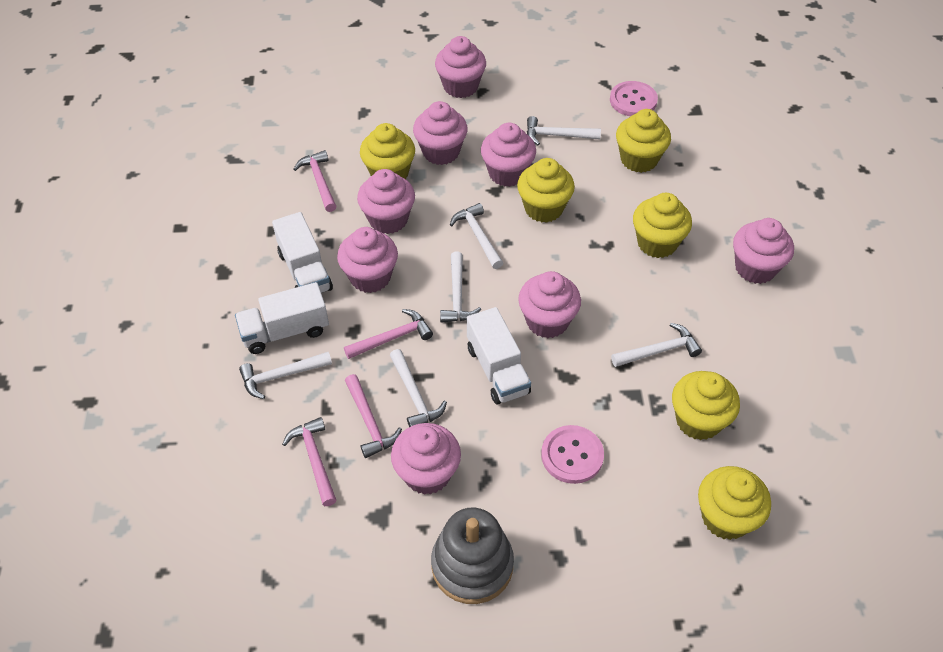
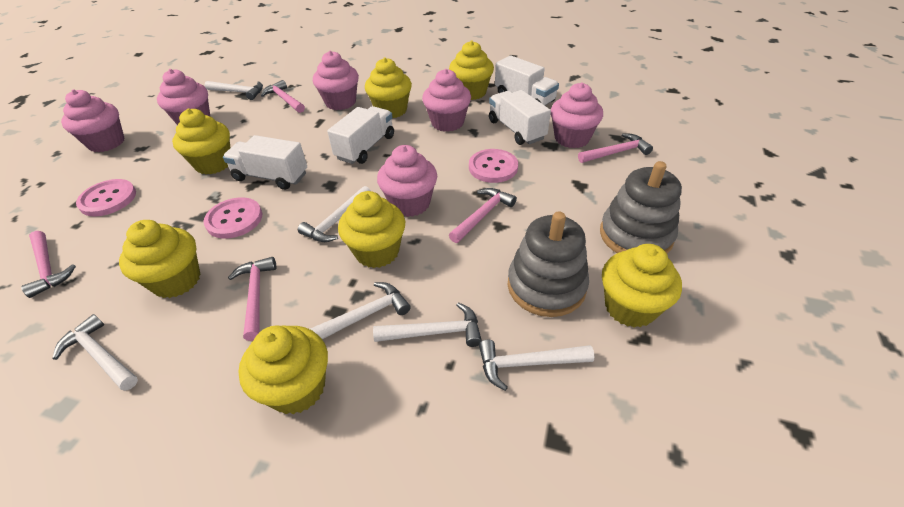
grey stacking toy: [431,507,514,604] = 1 -> [508,211,589,317] [600,161,682,254] = 2
pink button: [541,425,604,484] [610,81,658,116] = 2 -> [76,179,136,217] [203,197,262,239] [469,149,518,183] = 3
pink cupcake: [337,227,398,293] [357,169,415,234] [391,423,461,495] [413,101,468,165] [435,36,486,98] [481,123,536,187] [518,271,581,338] [733,218,794,284] = 8 -> [61,89,125,152] [157,69,210,125] [313,51,359,110] [377,145,437,217] [422,69,471,132] [551,82,603,148] = 6
pink hammer: [282,417,336,506] [294,150,336,212] [344,309,433,359] [345,374,402,458] = 4 -> [21,231,76,298] [228,257,276,341] [261,80,305,113] [449,188,517,243] [578,133,653,163] = 5
white truck: [235,282,329,354] [272,212,333,293] [467,307,531,404] = 3 -> [223,135,307,190] [327,106,394,164] [489,90,551,145] [495,55,559,105] = 4
yellow cupcake: [360,123,415,179] [517,158,575,223] [616,109,671,173] [633,193,692,258] [672,371,740,440] [698,466,771,540] = 6 -> [119,220,201,298] [172,108,230,175] [238,326,328,414] [338,191,405,268] [365,58,412,118] [449,41,494,100] [602,244,682,328] = 7

